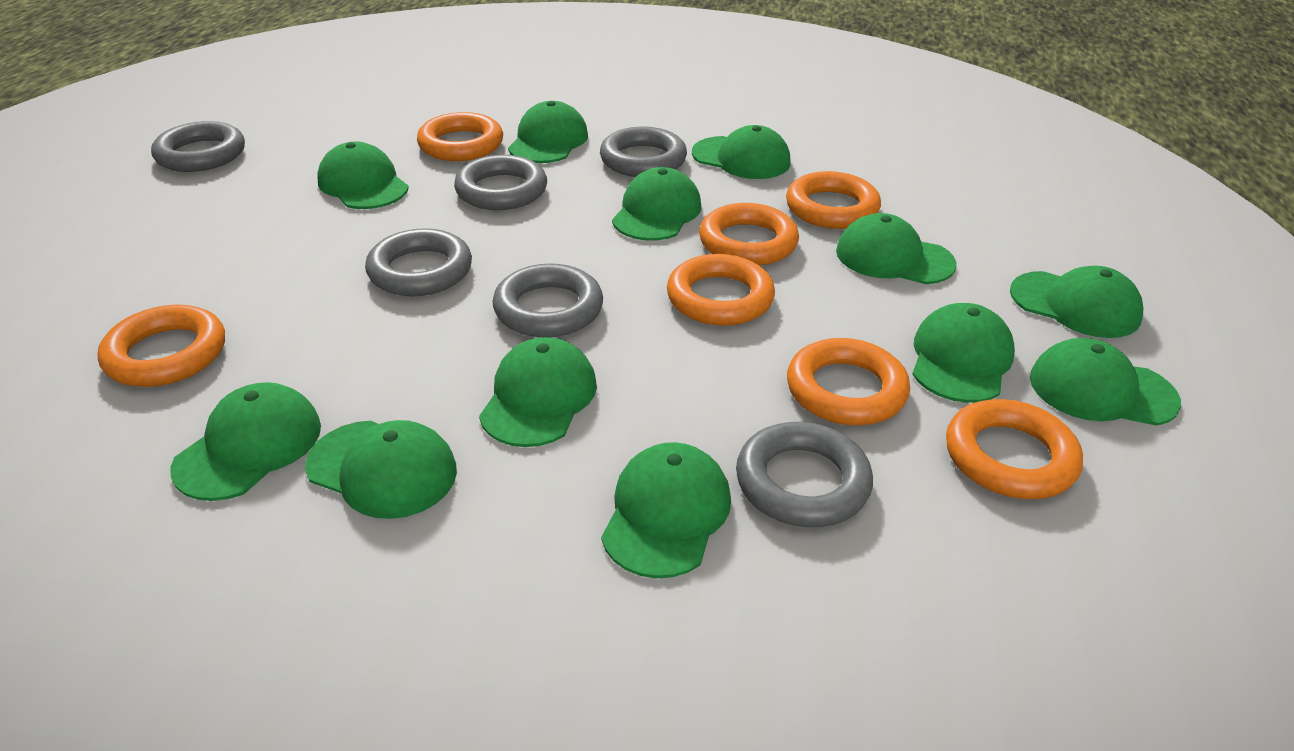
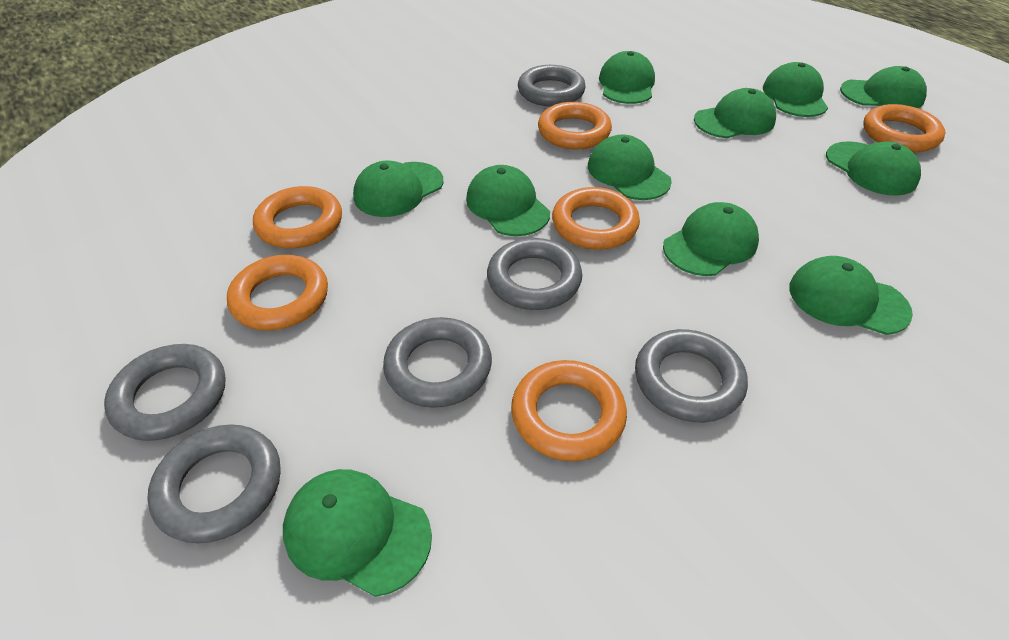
green cap: [170,382,321,501] [305,420,457,519] [317,142,409,209] [479,337,597,447] [508,101,588,163] [601,442,731,578] [612,167,702,241] [692,125,791,179] [836,213,957,284] [912,303,1015,403] [1010,266,1143,338] [1030,338,1181,426] = 12 -> [283,469,432,597] [353,160,443,217] [466,165,550,236] [588,134,672,200] [599,51,655,104] [663,202,759,276] [694,88,776,138] [763,62,828,117] [789,256,913,335] [826,141,921,196] [840,66,927,108] = 11
orange ring: [97,305,225,387] [417,112,503,161] [667,254,775,326] [699,203,799,265] [786,171,881,229] [787,338,910,426] [946,399,1083,499] = 7 -> [227,255,328,331] [253,186,342,248] [511,360,627,461] [538,102,612,149] [552,187,640,250] [863,104,945,152] = 6

